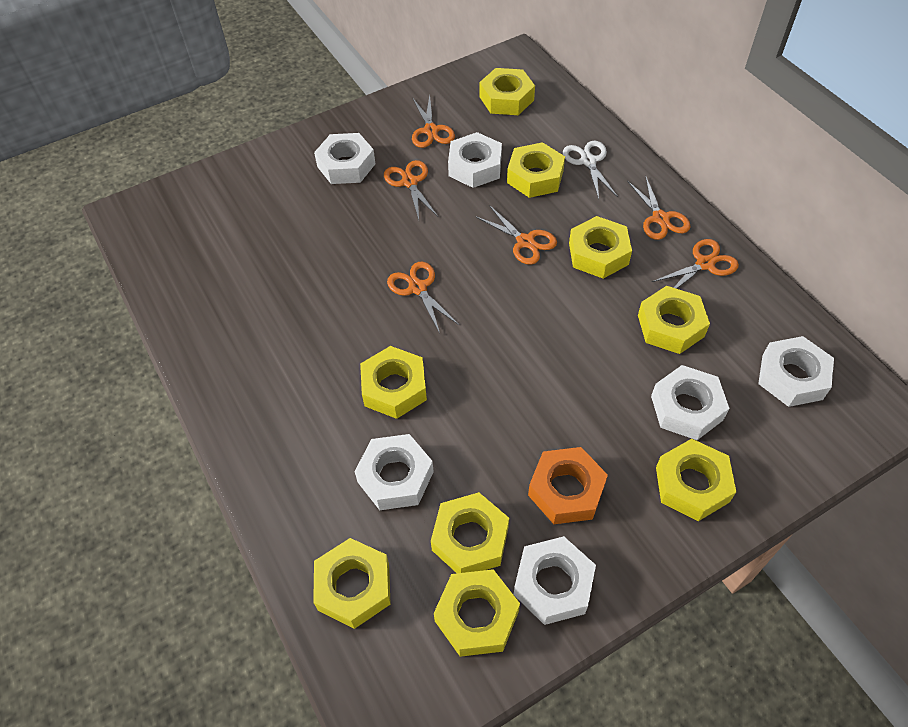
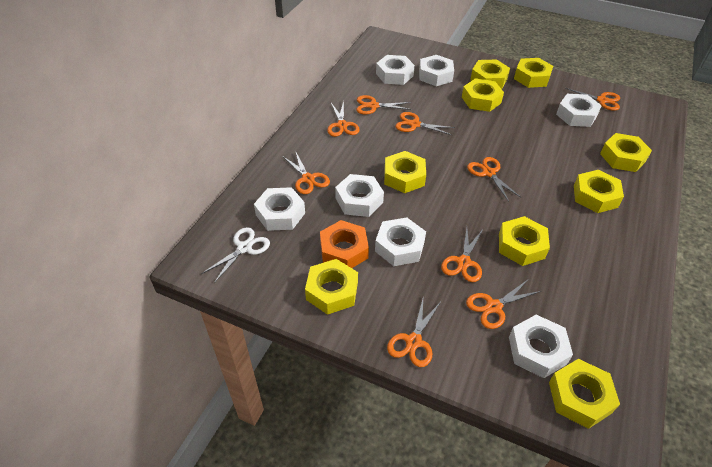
orange scissors: [384,160,438,220] [387,262,459,333] [412,95,455,148] [475,205,557,265] [627,175,691,240] [652,239,739,289] = 6 -> [282,151,330,194] [327,101,360,137] [356,95,412,115] [387,295,440,367] [395,112,455,136] [441,228,482,282] [466,279,541,329] [467,157,522,202] [564,88,620,111] = 9
white nut: [314,133,376,184] [355,434,434,510] [448,132,502,188] [514,536,596,625] [651,365,729,440] [758,336,834,407] = 6 -> [254,187,305,231] [335,174,384,217] [375,217,426,266] [376,55,415,85] [419,55,454,86] [509,315,573,378] [556,94,602,127] = 7

